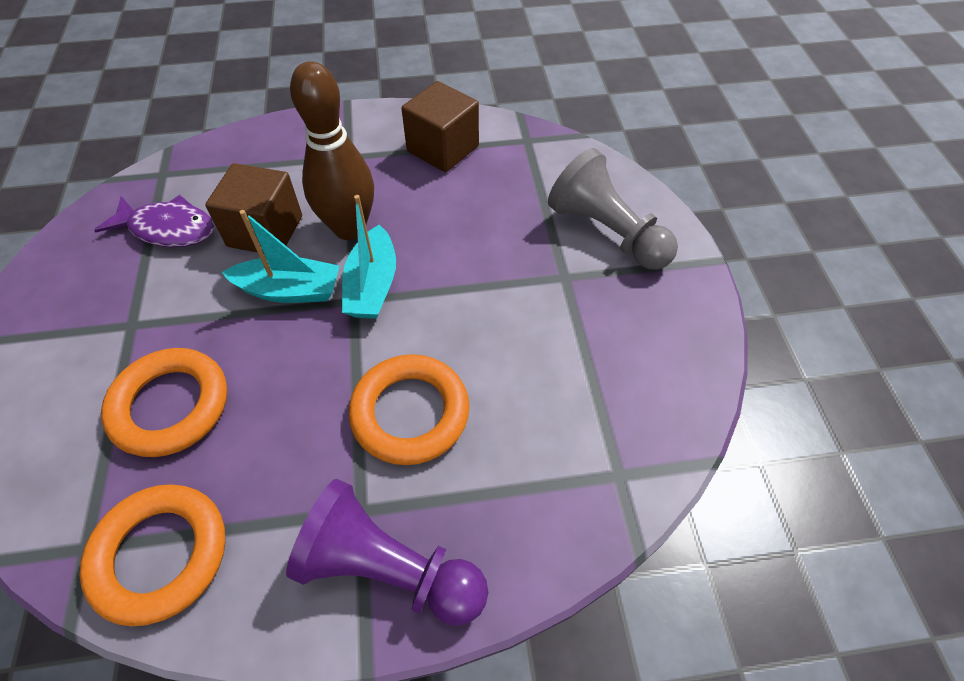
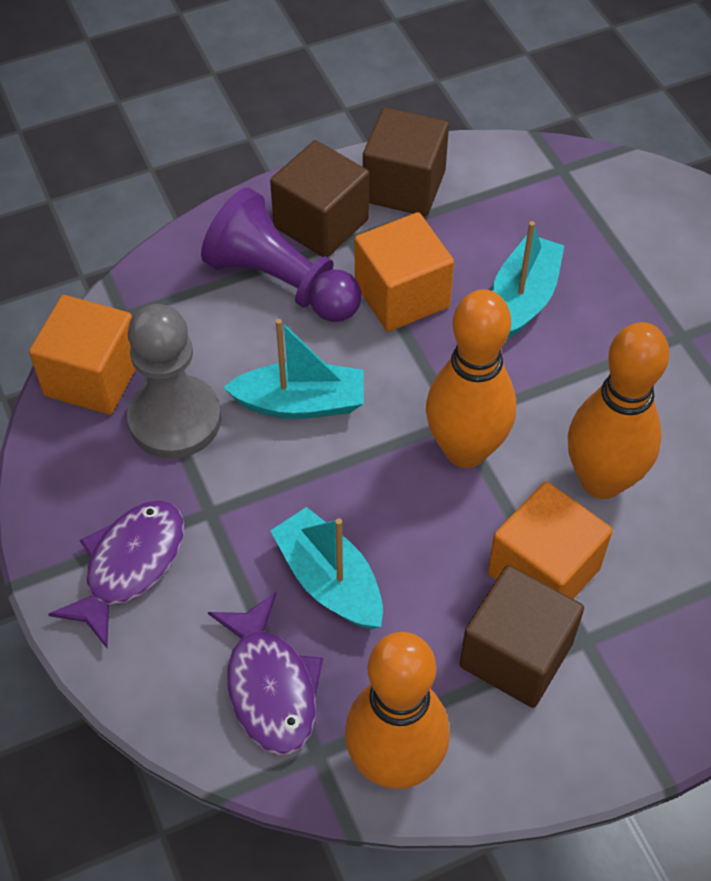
brown bowling pin: [290,61,374,240] = 1 -> none = 0
brown cube: [205,163,302,253] [401,81,479,172] = 2 -> [270,140,369,257] [363,107,449,216] [460,565,584,708] = 3
orange bowling pin: none = 0 -> [345,632,450,789] [426,289,516,468] [568,322,669,499] = 3
orange cube: none = 0 -> [29,295,136,415] [355,212,454,332] [488,482,613,599] = 3
orange ring: [79,484,226,626] [101,348,227,457] [349,354,469,465] = 3 -> none = 0
purple fish: [94,195,215,247] = 1 -> [48,500,184,648] [208,592,323,755] = 2
turquoise boat: [222,210,339,303] [342,195,396,319] = 2 -> [223,319,364,419] [270,507,383,629] [492,221,564,339] = 3

